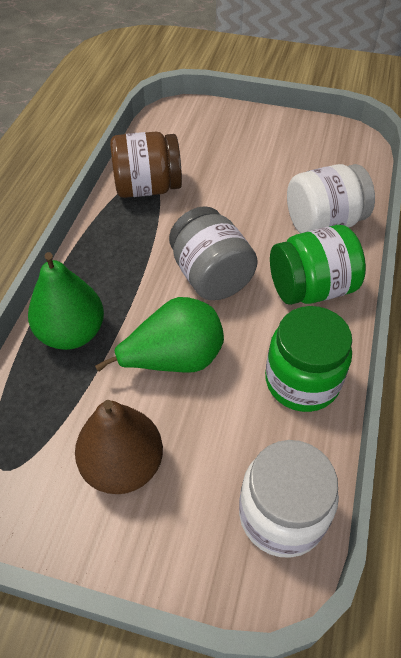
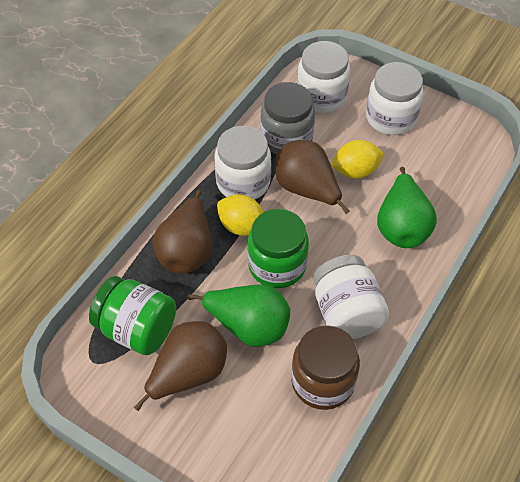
brown pear: [75,400,163,494] = 1 -> [134,321,227,411] [153,190,212,274] [275,140,350,214] = 3
white jar: [239,440,339,558] [287,164,375,233] = 2 -> [214,126,271,200] [297,41,350,113] [313,255,389,339] [366,62,423,135] = 4
yellow lemon: none = 0 -> [217,194,263,236] [331,140,383,179] = 2

